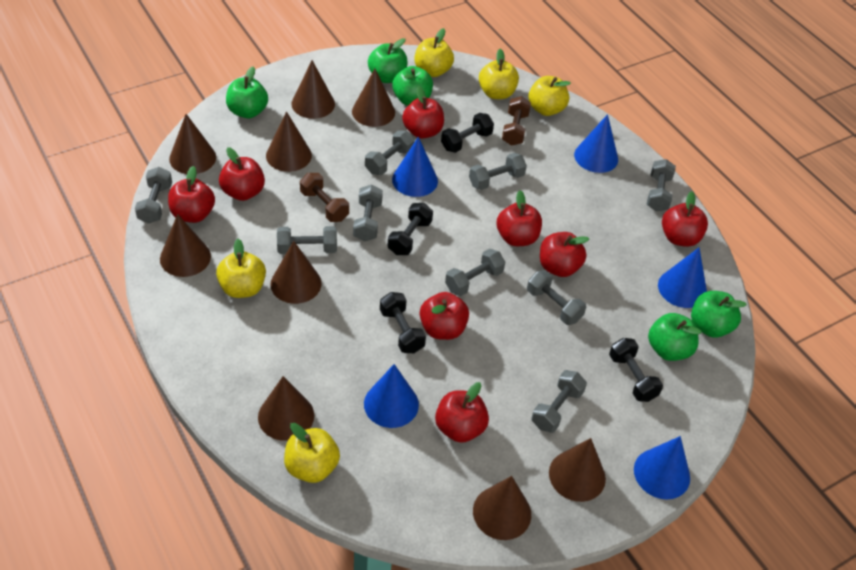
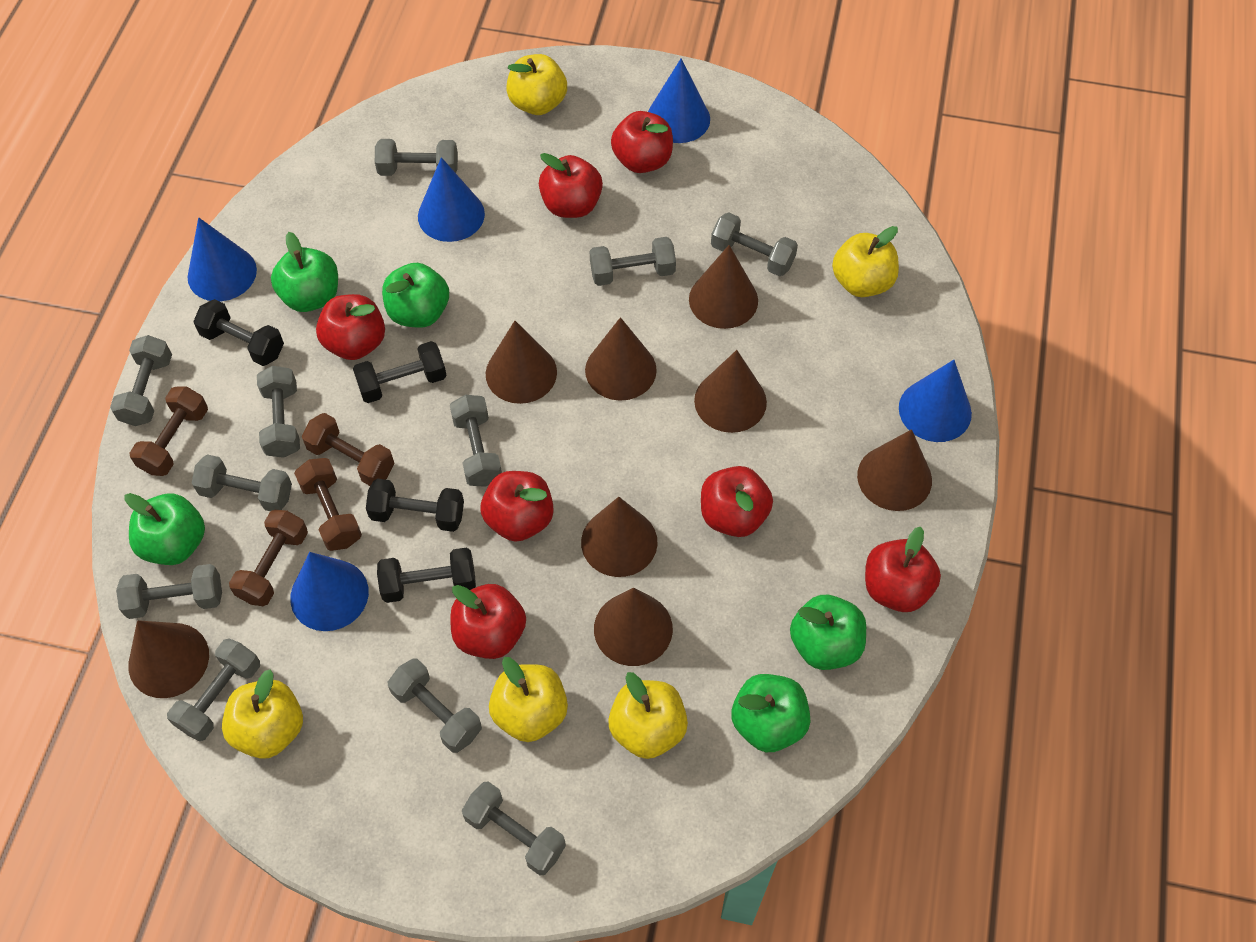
brown cone: [160,214,211,277] [169,114,216,174] [258,376,314,441] [266,111,312,172] [271,241,321,304] [291,60,335,119] [352,69,395,127] [473,476,531,540] [549,438,606,502] = 9 -> [128,620,209,698] [486,321,557,404] [581,497,658,577] [585,317,657,401] [594,587,673,666] [689,245,758,329] [694,350,767,433] [857,429,932,511] = 8
brown dumbbell: [300,173,349,222] [502,96,531,146] = 2 -> [129,387,208,476] [229,510,308,606] [294,458,362,551] [302,413,394,486] = 4
grey dumbbell: [135,167,172,224] [277,226,337,254] [353,185,383,242] [365,130,415,175] [445,249,505,296] [469,153,527,190] [527,270,586,325] [531,370,587,433] [647,159,676,212] = 9 -> [110,335,172,426] [116,564,222,619] [167,639,260,741] [192,454,292,511] [257,366,300,458] [375,139,458,176] [388,659,482,753] [450,395,502,487] [462,781,566,875] [590,237,676,286] [711,213,798,276] = 11
red apple: [168,166,215,223] [219,147,265,201] [402,86,444,139] [420,292,469,340] [435,382,489,443] [497,190,542,246] [540,232,589,277] [662,191,708,247] = 8 -> [316,294,385,360] [450,584,526,659] [481,471,554,542] [539,153,603,218] [611,111,673,173] [701,466,773,537] [865,527,941,612] = 7

